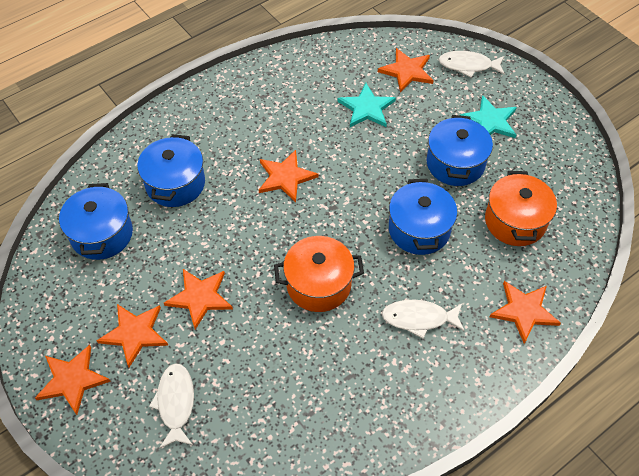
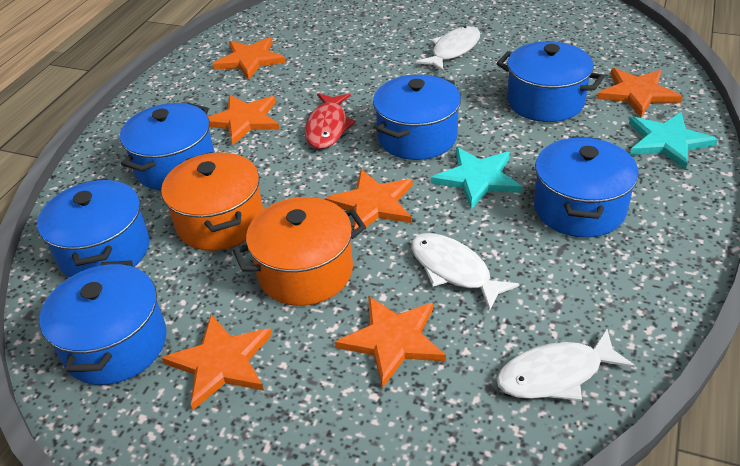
blue pot: [59,183,133,260] [137,134,205,207] [389,179,457,255] [427,115,493,186] = 4 -> [37,178,150,277] [40,260,167,385] [120,103,215,191] [373,75,461,160] [497,41,604,122] [534,136,639,238] = 6
red fish: none = 0 -> [304,93,356,149] = 1

